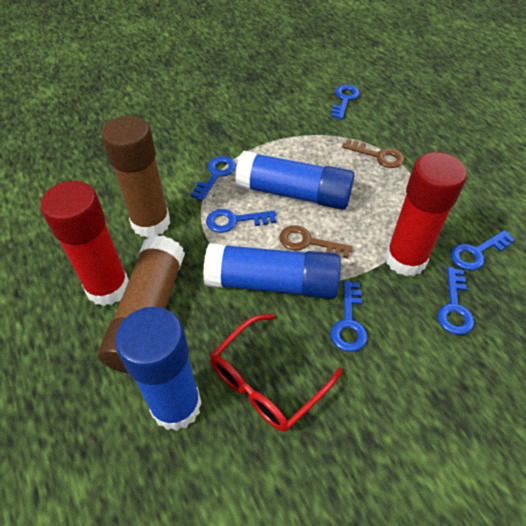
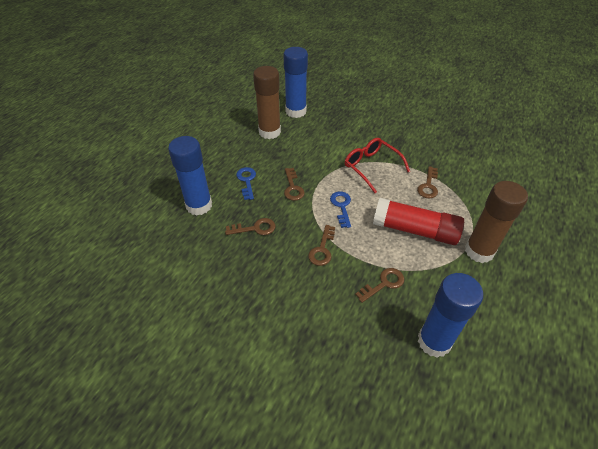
blue key: [191,156,236,201] [206,209,276,233] [331,85,360,119] [331,281,367,352] [437,267,474,335] [451,230,515,270] = 6 -> [236,167,256,200] [330,191,351,228] = 2
brown key: [279,225,352,258] [342,139,404,168] = 2 -> [225,218,275,235] [284,168,305,201] [308,225,335,266] [355,268,404,303] [417,166,438,198] = 5
red glue stick: [40,181,129,306] [385,152,467,276] = 2 -> [373,198,464,245] = 1

